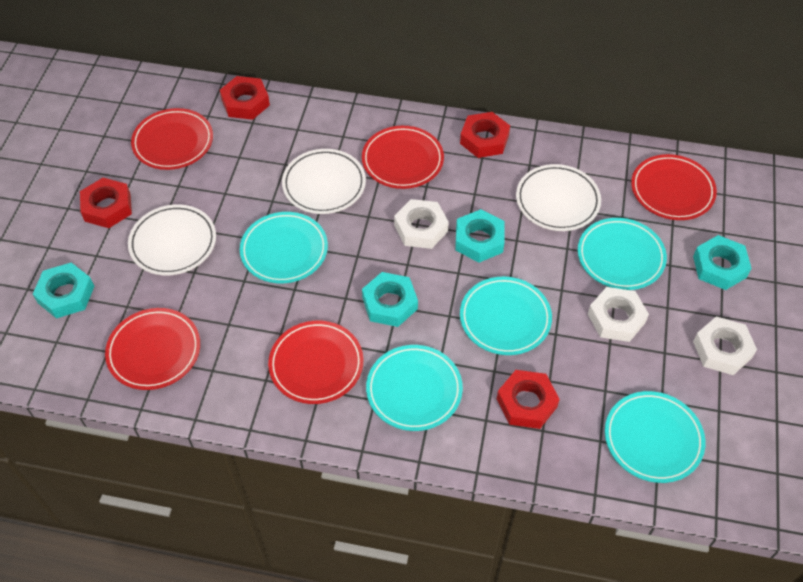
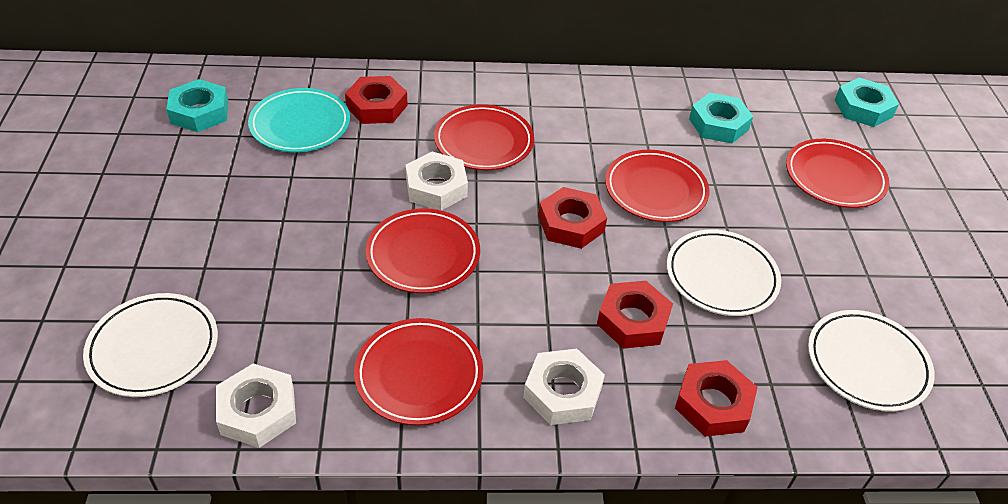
turquoise nut: [33,263,94,318] [362,272,418,327] [455,209,504,263] [693,235,752,290] = 4 -> [166,79,229,132] [689,93,753,143] [835,78,899,127] = 3
turquoise plate: [240,212,328,283] [366,345,463,431] [460,277,552,355] [578,218,667,290] [605,391,705,483] = 5 -> [248,88,350,152] = 1

